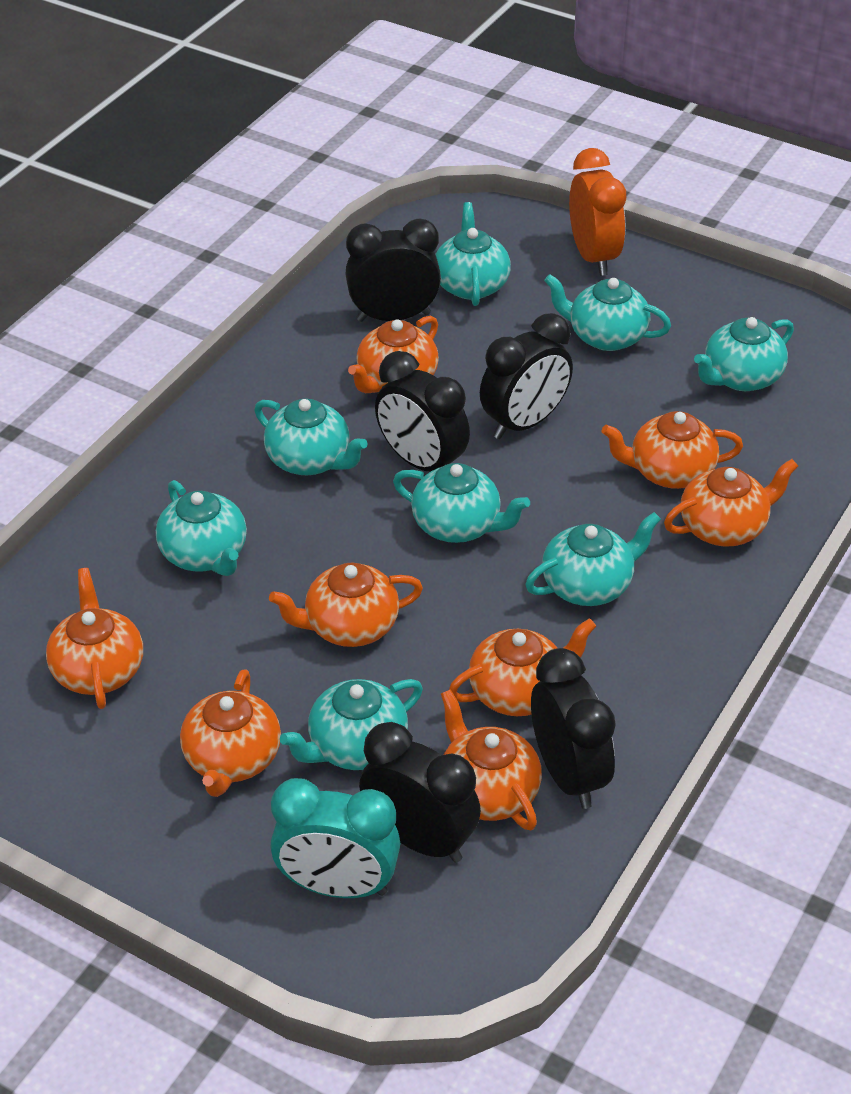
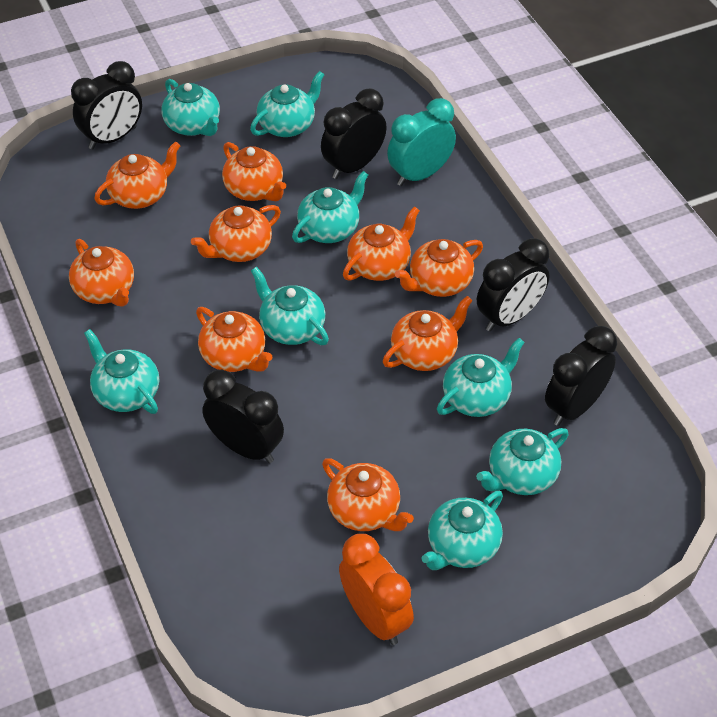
orange teapot: [46,568,143,709] [180,669,281,797] [269,562,423,647] [348,316,439,393] [441,689,542,831] [449,618,596,716] [602,411,743,489] [664,459,798,547] = 8 -> [69,239,134,307] [94,141,181,209] [191,205,281,262] [196,307,273,372] [222,142,286,201] [322,458,414,531] [343,206,420,281] [383,296,473,371] [395,239,483,297] = 9

